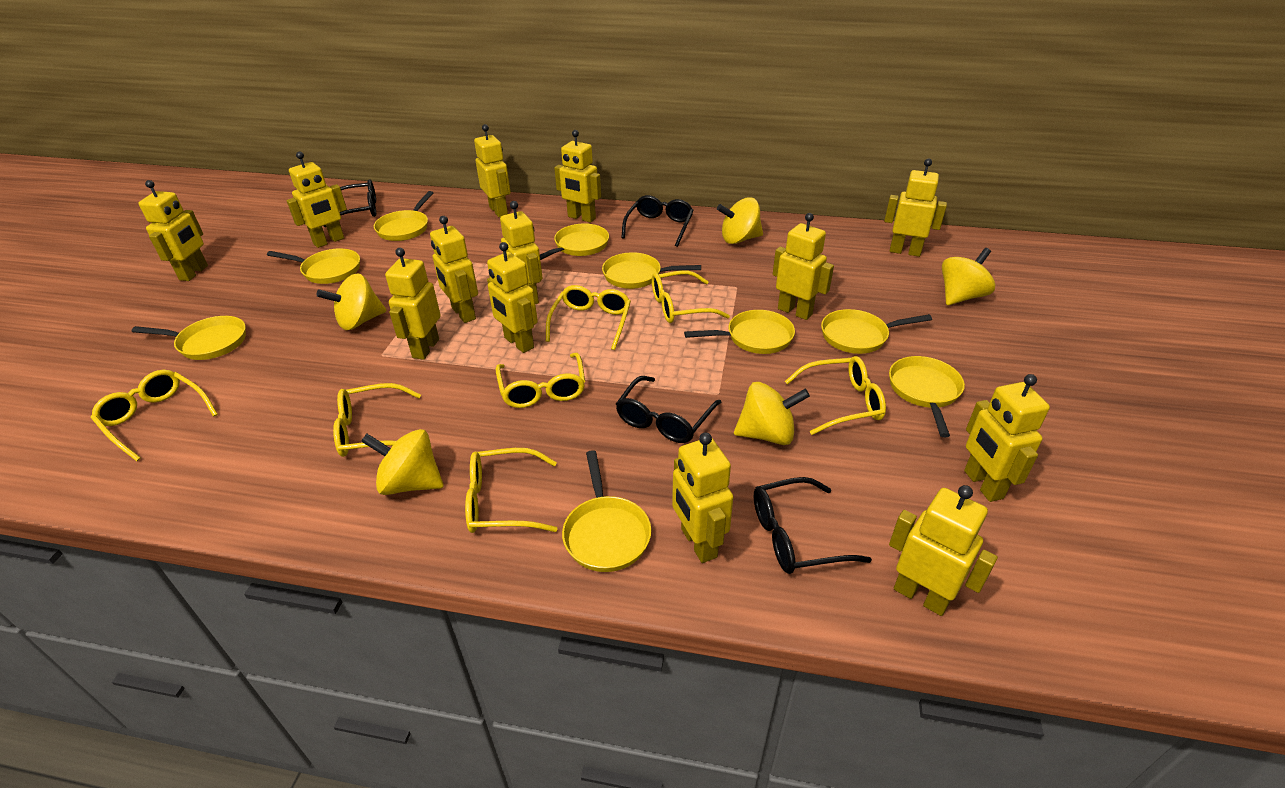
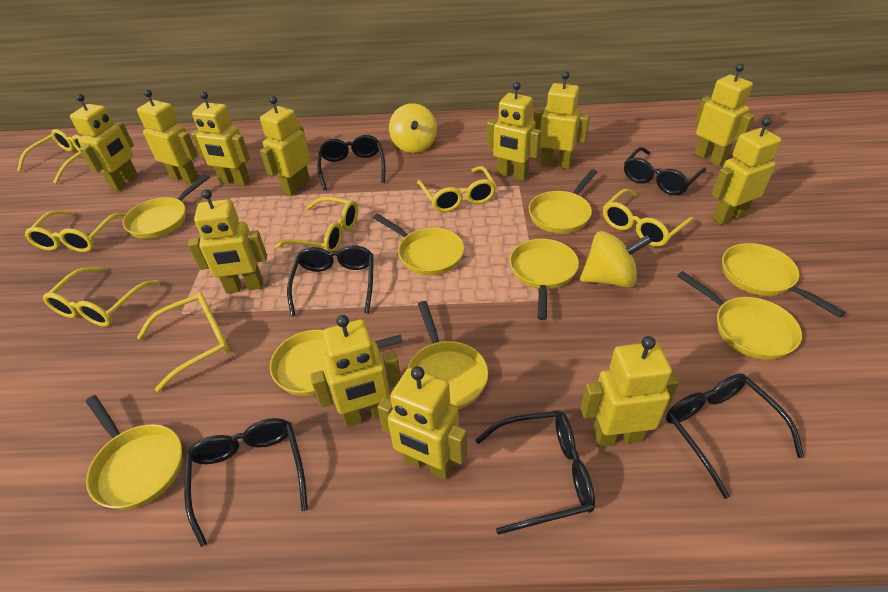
black glasses: [324,179,376,227] [616,376,721,443] [621,195,693,247] [754,477,872,574] = 4 -> [184,418,308,547] [287,245,374,316] [317,135,386,191] [475,411,595,535] [624,147,706,195] [666,373,804,499] = 6
yellow robot: [138,180,208,281] [286,152,347,248] [385,248,441,360] [430,216,478,323] [474,124,510,217] [487,242,538,353] [500,201,542,304] [554,130,601,223] [672,432,733,563] [773,213,834,320] [884,159,947,257] [889,485,998,616] [964,374,1050,502] = 13 -> [70,94,138,191] [137,89,199,184] [188,189,267,293] [191,91,250,186] [260,96,311,196] [310,315,401,427] [377,366,467,480] [486,82,541,181] [533,71,590,169] [581,336,679,447] [694,63,755,166] [711,117,781,225] = 12
yellow spinning top: [317,273,386,330] [361,429,443,495] [717,197,763,244] [734,382,810,445] [942,248,995,305] = 5 -> [389,103,437,153] [580,231,652,288] = 2

